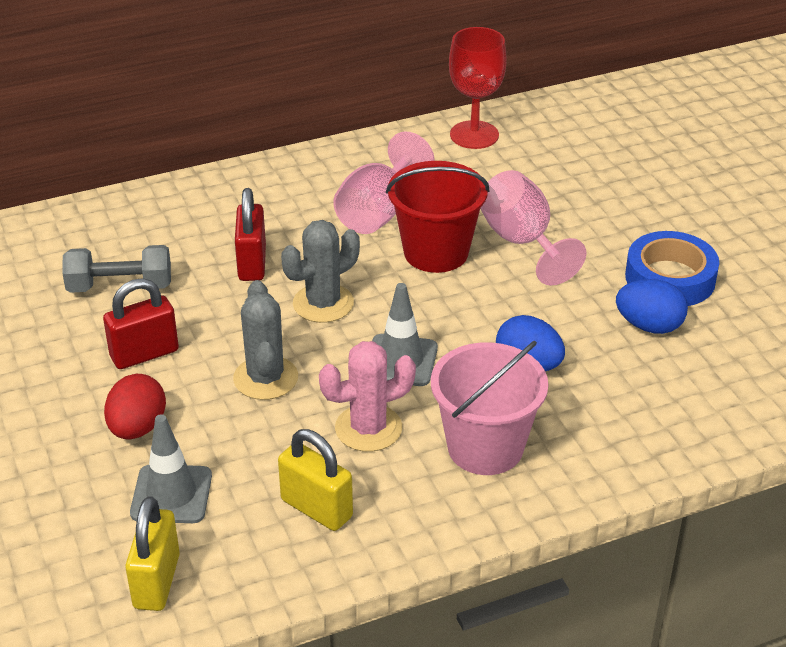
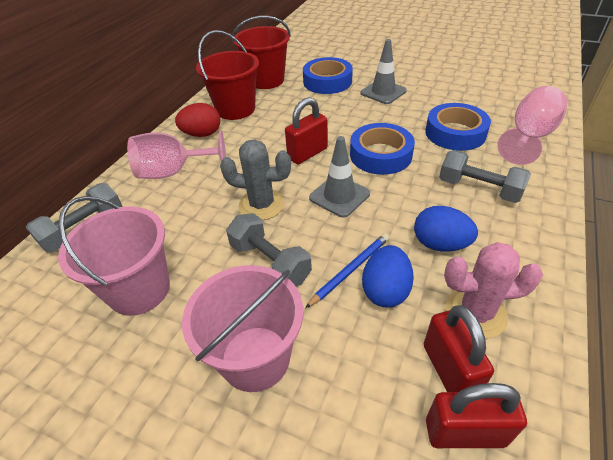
blue pencil: none = 0 -> [306,233,389,308] = 1
blue tape: [625,231,719,306] = 1 -> [303,57,353,94] [350,123,415,175] [425,103,491,151] = 3
grey cactus: [233,280,298,400] [281,220,360,323] = 2 -> [220,139,291,220] = 1
grey dumbbell: [62,245,171,293] = 1 -> [26,183,123,252] [226,213,312,286] [439,150,531,203] = 3
pink bucket: [431,341,548,475] = 1 -> [58,196,170,316] [182,265,303,392] = 2
red bucket: [386,161,489,273] = 1 -> [196,30,259,120] [232,16,291,89] = 2
red goblet: [449,27,506,149] = 1 -> none = 0
red padlock: [103,278,179,369] [235,188,266,281] = 2 -> [285,97,328,164] [424,305,494,392] [426,383,527,448] = 3
yellow padlock: [125,496,180,611] [278,429,353,531] = 2 -> none = 0

